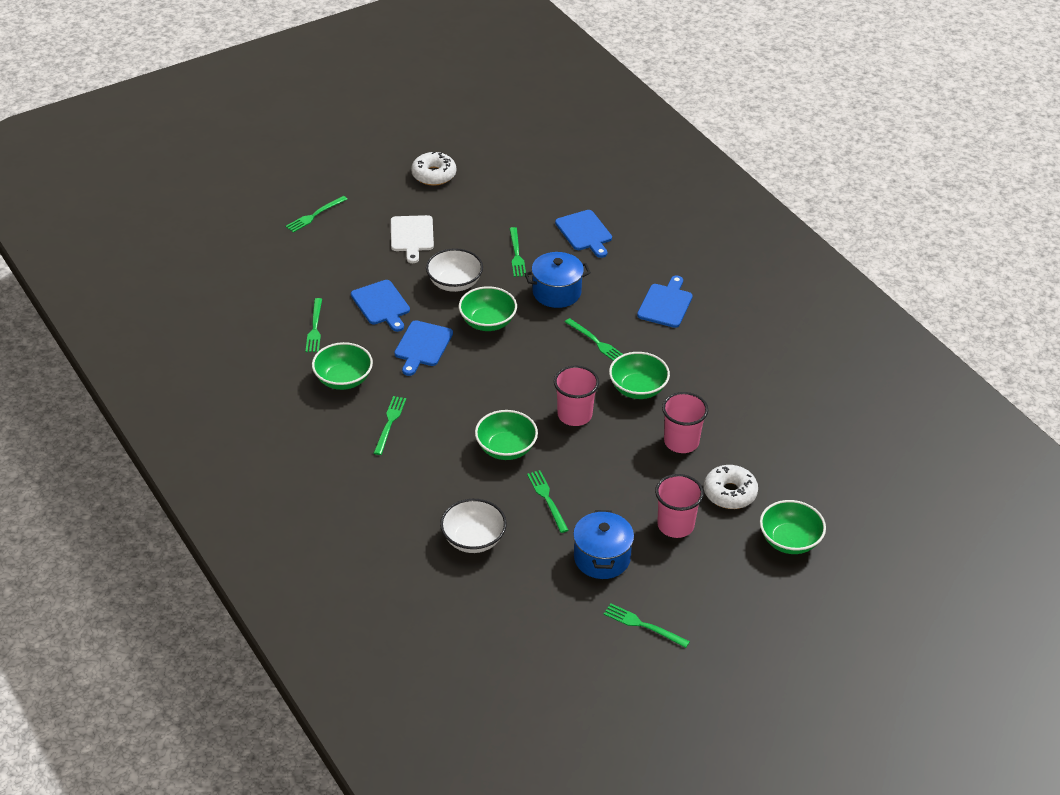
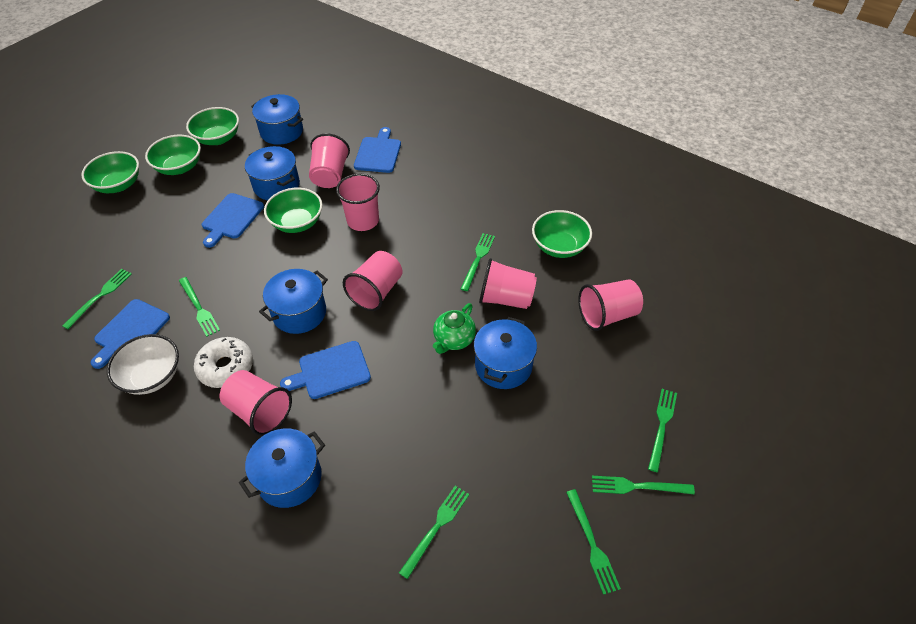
blue pot: [524,252,591,308] [573,510,634,579] = 2 -> [239,428,325,508] [245,146,300,200] [251,94,303,145] [259,269,328,334] [474,317,537,389] = 5
green teapot: none = 0 -> [433,303,476,354] = 1
pink cup: [554,366,599,426] [655,474,704,538] [662,392,708,453] = 3 -> [220,370,292,436] [309,134,350,188] [336,174,380,231] [343,251,402,311] [479,258,537,309] [578,279,643,331] = 6
white bowl: [426,248,483,292] [440,499,507,553] = 2 -> [107,334,179,395] = 1
white cutting board: [391,215,434,263] = 1 -> none = 0
white donut: [411,151,456,186] [704,465,758,509] = 2 -> [194,337,253,388] = 1

